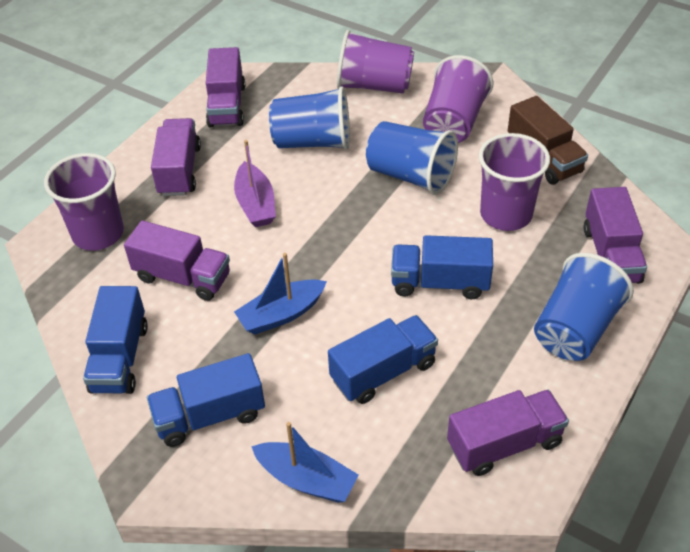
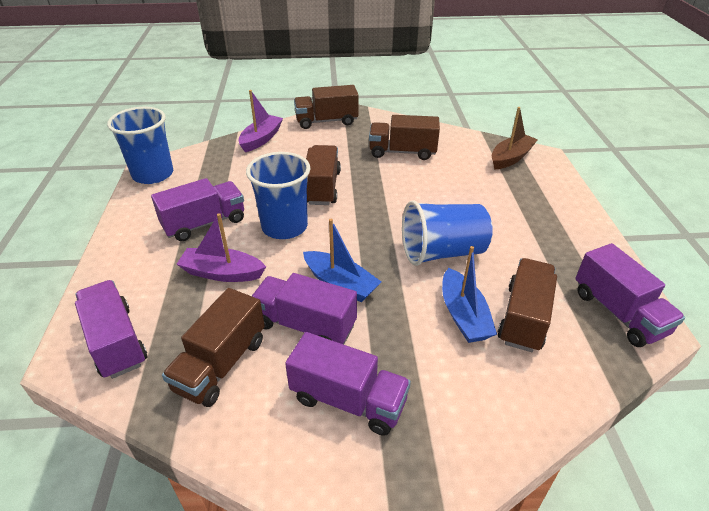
blue truck: [83,286,148,394] [147,353,265,447] [328,315,438,404] [391,235,493,299] = 4 -> none = 0
brown boat: none = 0 -> [492,107,538,170] = 1
brown truck: [508,96,588,185] = 1 -> [162,288,265,407] [294,85,359,129] [306,145,341,205] [369,115,440,160] [498,258,557,352] = 5
purple boat: [234,140,276,227] = 1 -> [177,213,266,282] [238,90,283,152] = 2
purple cup: [44,153,124,251] [337,30,414,94] [423,55,494,143] [479,133,550,231] = 4 -> none = 0

